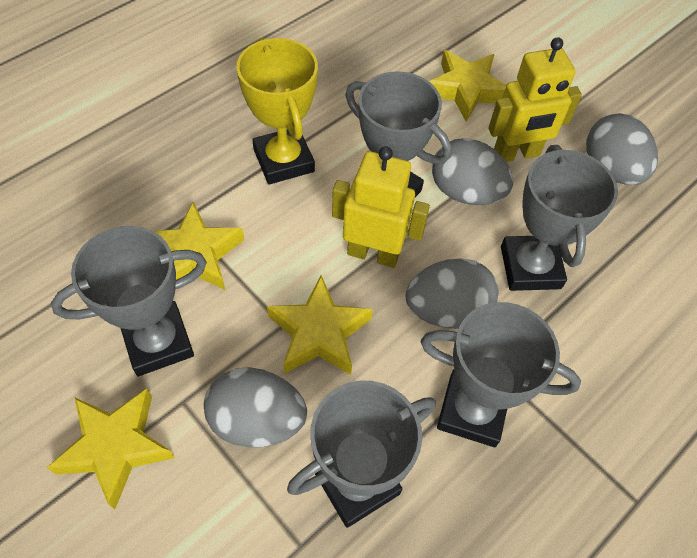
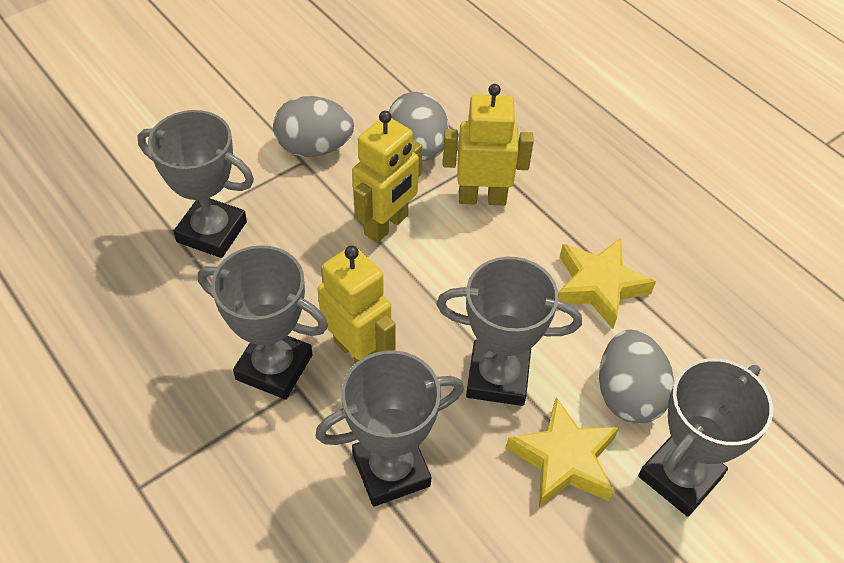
grey egg: [204,367,307,447] [406,258,498,329] [432,138,513,205] [586,113,658,185] = 4 -> [273,96,354,157] [389,92,449,161] [599,330,674,424] = 3
yellow robot: [332,146,430,268] [488,37,582,162] = 2 -> [318,245,396,363] [352,111,422,243] [443,84,534,206] = 3
yellow star: [47,388,175,509] [154,202,244,290] [267,275,373,375] [429,50,506,122] = 4 -> [506,397,619,508] [558,238,656,329] = 2
yellow trophy: [236,38,318,184] = 1 -> none = 0

